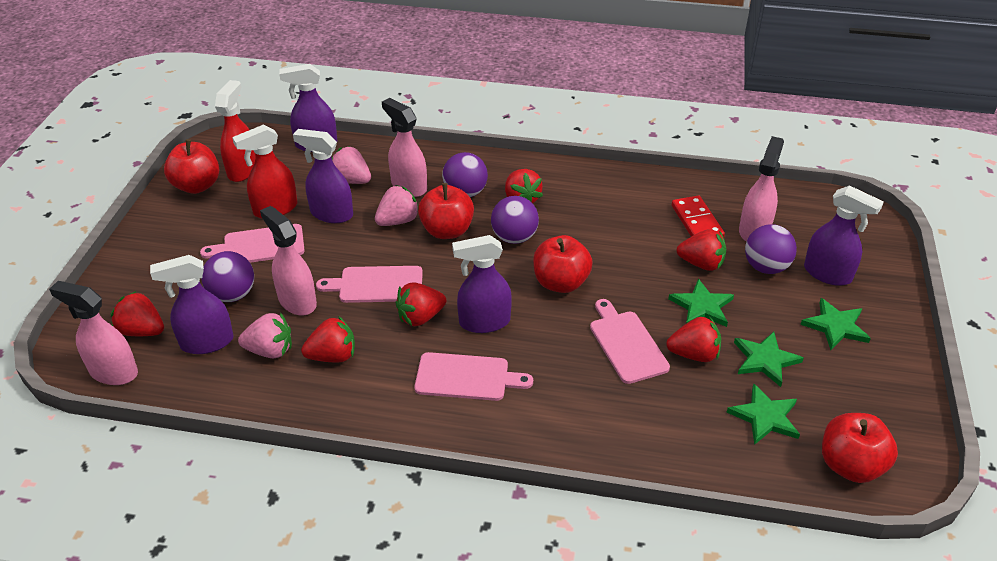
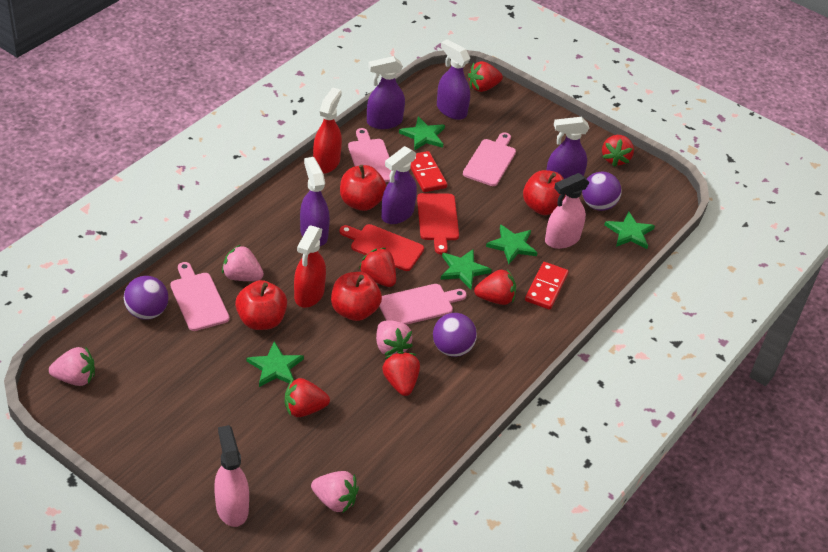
green star: [668,279,734,327] [727,383,800,445] [734,332,803,387] [800,298,871,350] = 4 -> [247,341,304,387] [399,116,445,151] [441,249,492,289] [486,224,538,264] [604,211,655,249] = 5
pink spray bottle: [49,281,138,385] [260,206,317,316] [382,98,427,197] [739,136,784,242] = 4 -> [214,425,249,527] [545,173,589,249] = 2
pink strawberry: [238,313,292,358] [332,146,371,184] [375,185,418,226] = 3 -> [49,346,95,386] [222,245,264,281] [311,471,359,513] [376,320,413,356] = 4
purple ball: [201,251,254,302] [442,152,488,197] [491,196,539,244] [745,224,797,274] = 4 -> [124,276,169,320] [433,313,477,357] [582,172,622,211] = 3
red cutting board: none = 0 -> [340,224,424,271] [417,193,459,254] = 2
red domino: [672,195,725,238] = 1 -> [410,151,447,192] [525,262,569,310] = 2

